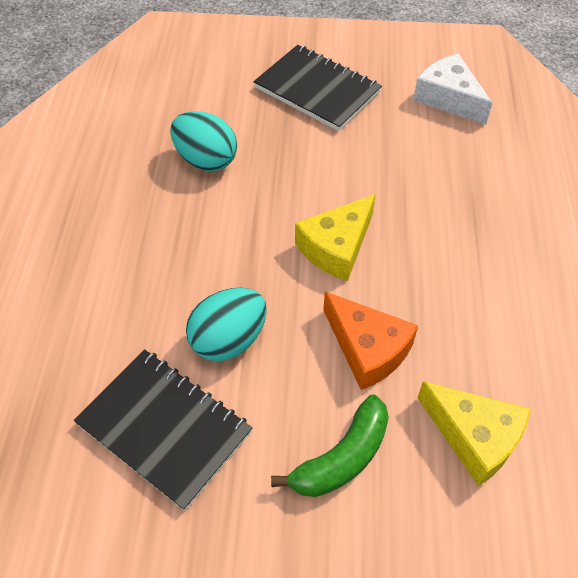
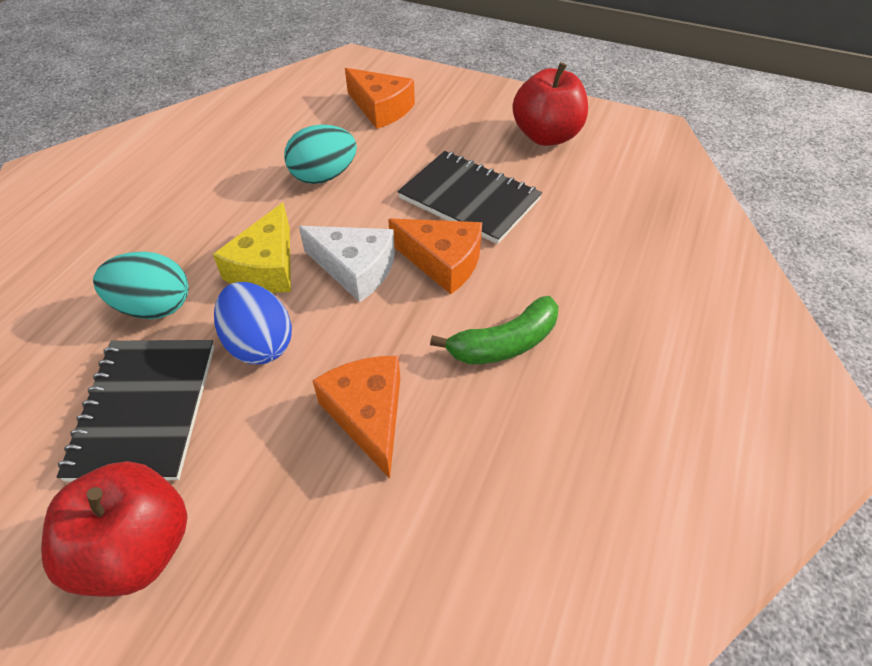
blue egg: none = 0 -> [214,282,292,364] = 1
orange cheese: [323,291,418,390] = 1 -> [312,356,400,479] [345,68,415,129] [388,218,482,294] = 3
red apple: none = 0 -> [41,461,187,597] [512,62,588,146] = 2
yellow cheese: [295,194,376,281] [417,381,531,486] = 2 -> [213,202,291,293] = 1

